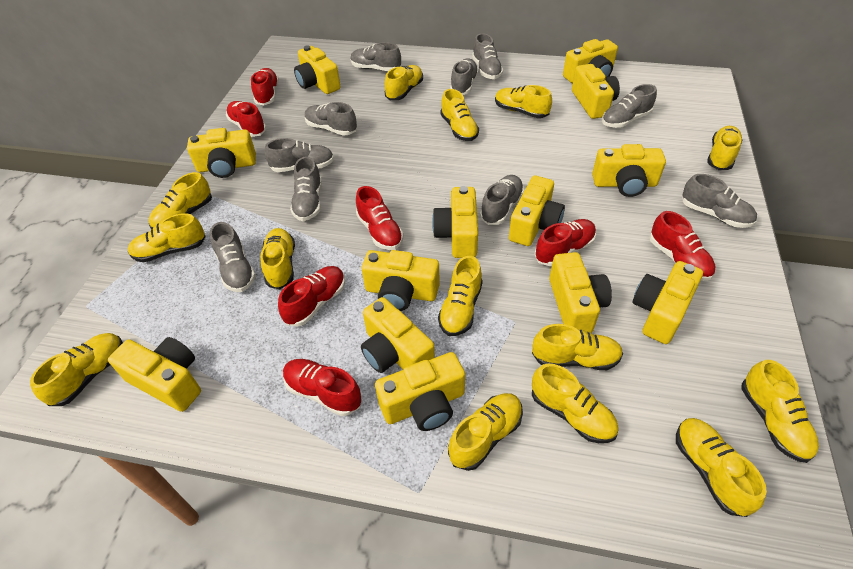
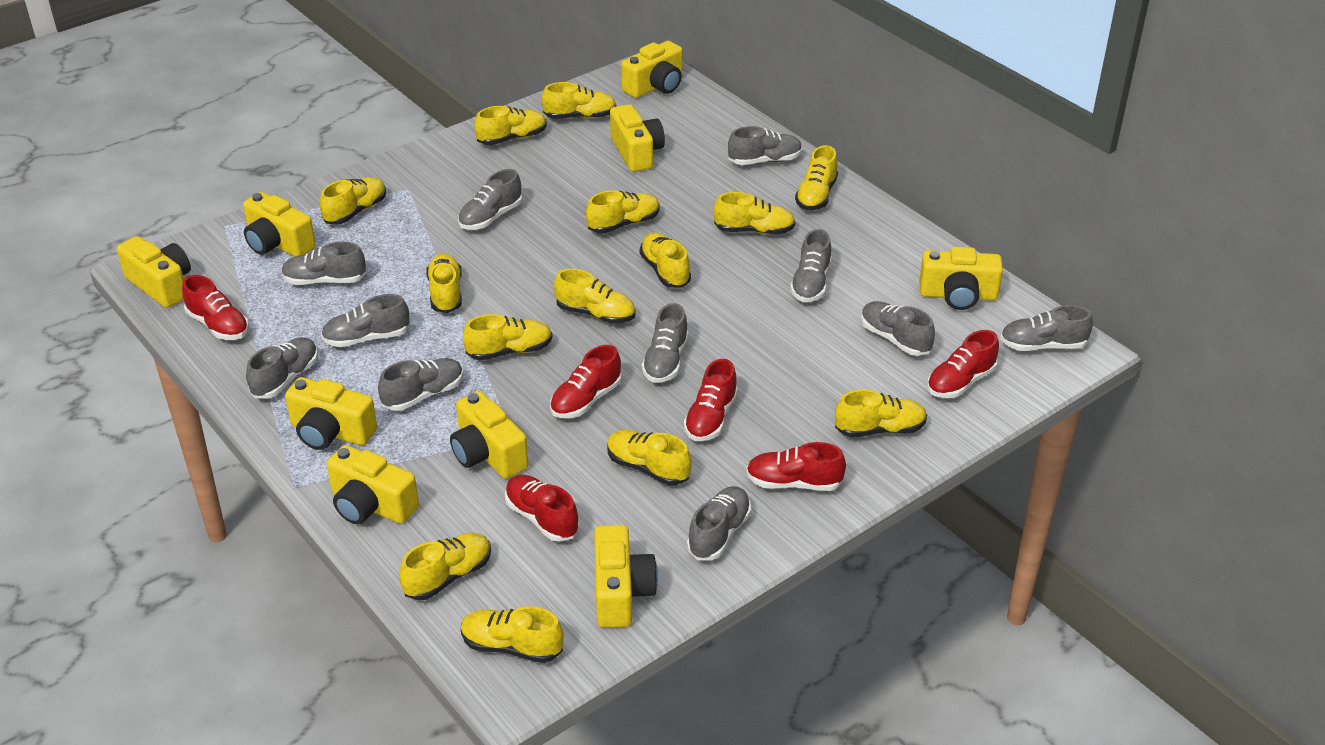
grey shoe: [210,222,256,292] [265,138,334,172] [290,156,322,221] [305,102,357,136] [350,42,401,71] [450,58,479,95] [472,33,503,79] [480,175,524,225] [602,84,657,128] [682,174,757,228] = 10 -> [246,337,318,398] [281,241,366,285] [321,294,410,347] [378,358,463,411] [458,169,522,230] [642,303,689,383] [687,486,751,560] [728,126,802,165] [790,229,832,302] [861,301,935,356] [1000,305,1093,351] = 11
red shoe: [226,101,266,137] [251,68,279,105] [278,266,345,326] [283,359,362,416] [356,186,404,250] [534,219,596,266] [650,211,715,281] = 7 -> [182,275,249,340] [505,475,579,542] [550,345,622,418] [684,359,738,441] [746,442,846,491] [927,330,999,398] = 6
yellow camera: [108,337,201,412] [187,128,256,178] [294,45,341,94] [361,297,435,373] [362,250,440,311] [375,352,465,431] [432,186,478,258] [509,176,565,246] [549,252,612,333] [563,39,618,83] [572,64,620,119] [592,144,666,197] [632,261,703,344] = 13 -> [117,236,191,308] [243,192,316,257] [285,377,377,450] [327,445,419,524] [450,391,528,479] [594,525,658,628] [610,104,665,172] [621,41,683,98] [919,247,1003,310] = 9

